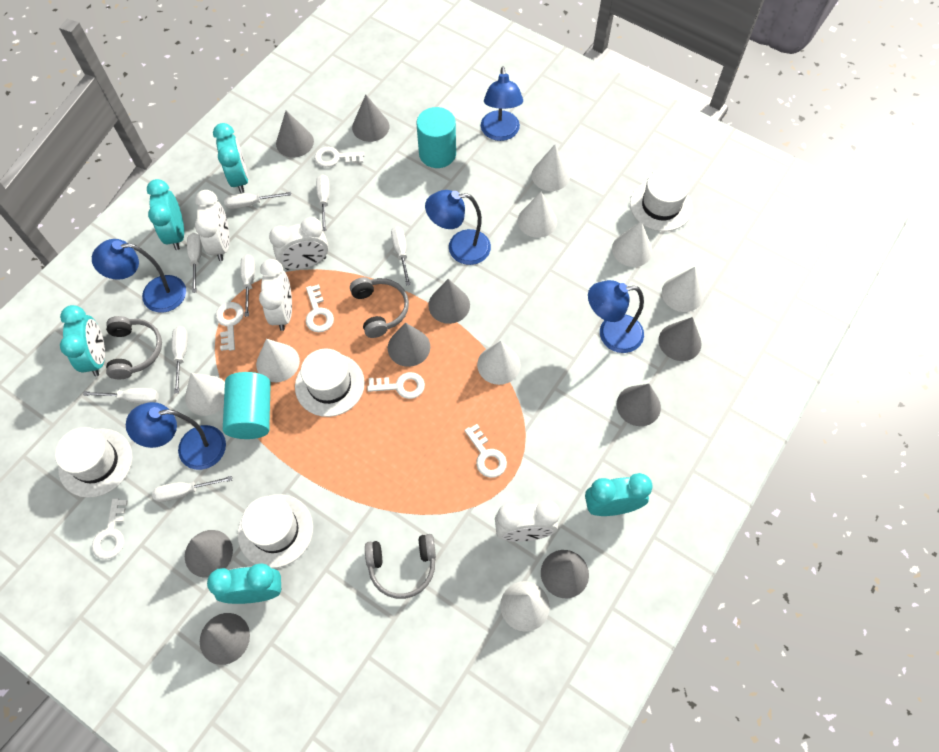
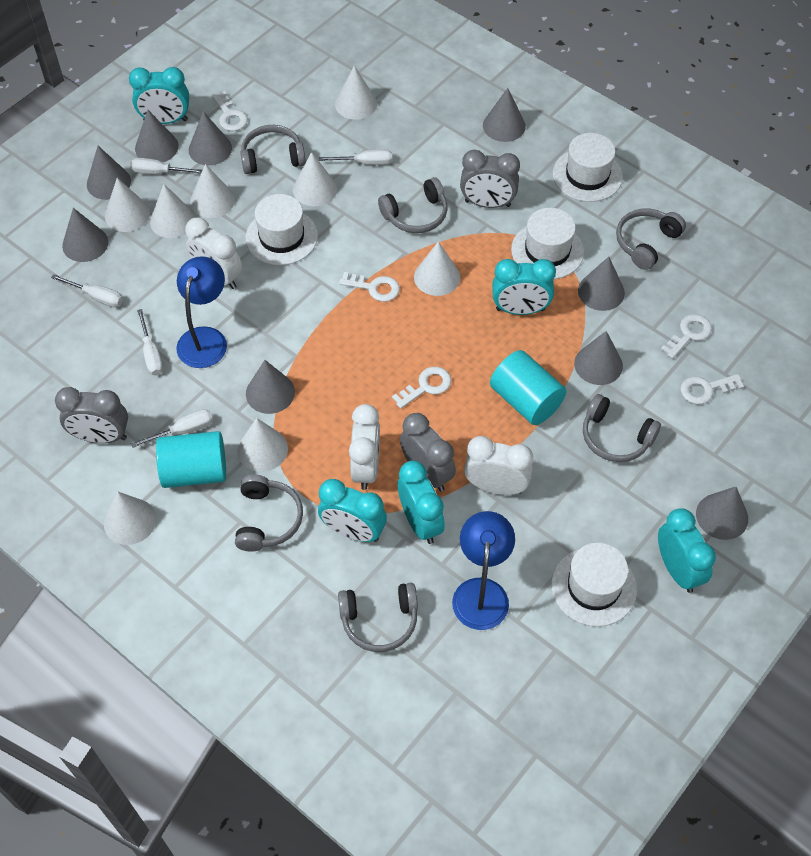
blue lamp: [92,239,186,313] [126,402,226,470] [425,190,491,265] [481,67,523,141] [588,280,644,353] = 5 -> [176,256,227,368] [452,511,515,630] = 2
grey clock: none = 0 -> [55,387,128,443] [400,413,456,491] [460,150,520,208] = 3
grey headphones: [106,316,162,379] [350,277,409,338] [365,534,436,599] = 3 -> [235,474,303,552] [240,125,306,174] [338,583,418,652] [378,177,448,233] [583,394,661,462] [616,208,686,270] = 6
white clock: [195,190,230,261] [259,259,292,331] [269,217,328,270] [495,500,560,542] = 4 -> [185,217,242,289] [349,404,380,490] [464,436,533,495] = 3
white key: [92,499,128,560] [216,302,244,351] [306,284,334,332] [314,147,364,167] [367,372,425,399] [464,424,507,478] = 6 -> [212,91,248,131] [339,272,400,302] [392,367,451,409] [661,314,712,359] [680,374,744,404] = 5
white screwdriver: [83,388,159,404] [152,476,232,502] [172,326,188,394] [187,233,202,293] [224,192,291,209] [241,255,255,317] [316,175,330,231] [391,226,411,286] = 8 -> [51,274,123,307] [130,158,202,174] [131,409,213,448] [137,309,163,375] [319,149,392,165] = 5

